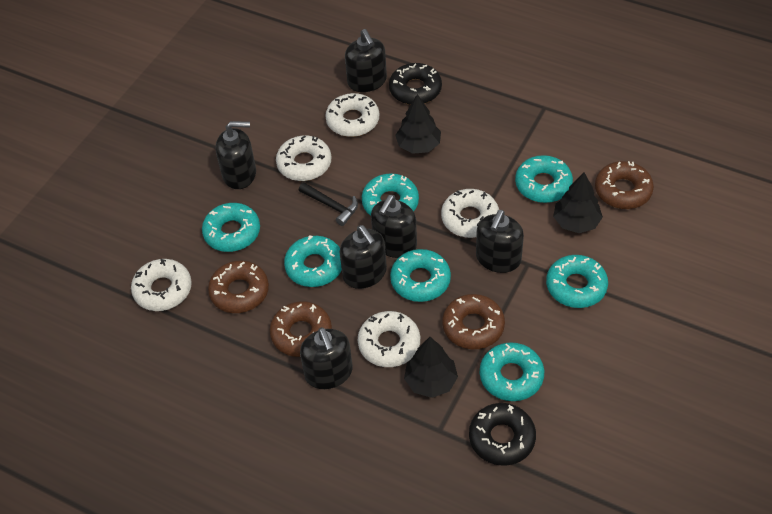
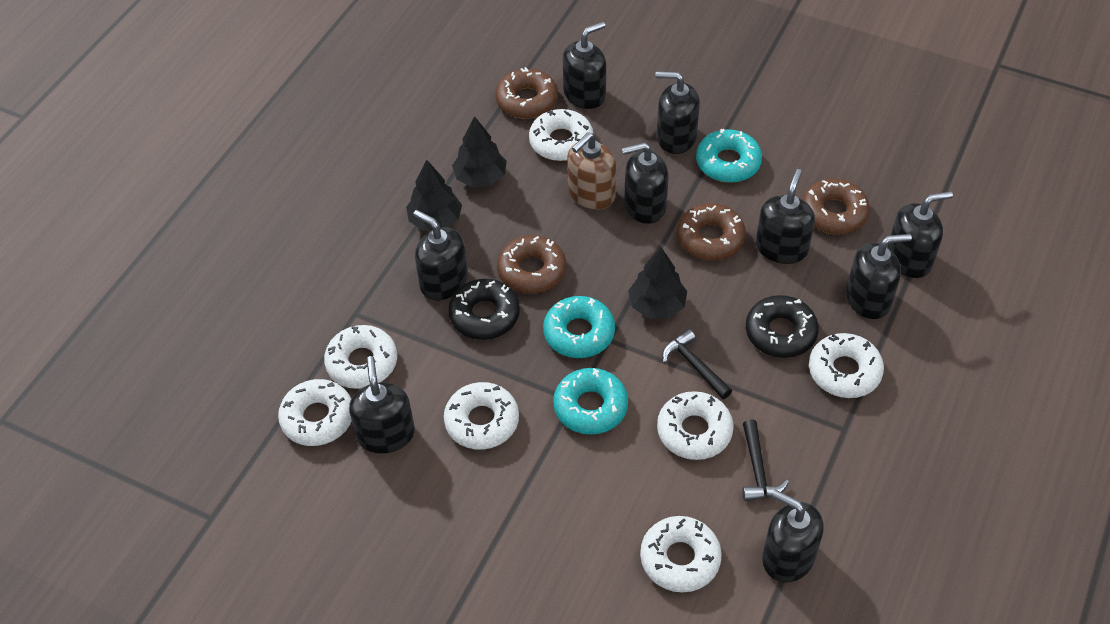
black hammer: [299,182,358,226] = 1 -> [662,329,732,399] [742,419,789,501] = 2
black soap dispenser: [216,121,256,189] [300,327,353,389] [339,225,387,289] [345,29,387,92] [371,195,417,258] [476,210,524,273] = 6 -> [349,356,415,454] [413,210,468,300] [563,21,606,109] [622,142,669,224] [655,71,700,154] [756,169,815,264] [762,490,824,583] [846,234,912,319] [887,191,953,278] = 9
brown soap dispenser: none = 0 -> [567,132,616,210] = 1
turquoise donut: [202,203,260,252] [284,235,342,287] [362,174,419,216] [390,249,451,302] [480,342,544,401] [515,155,573,203] [546,255,608,308] = 7 -> [543,296,615,358] [553,368,628,435] [696,129,762,183] = 3
white donut: [131,259,192,311] [276,135,331,181] [325,93,379,137] [358,311,420,367] [441,189,499,238] = 5 -> [278,379,352,446] [324,325,397,389] [444,382,519,450] [529,109,593,161] [640,516,722,592] [657,391,734,460] [809,333,884,398] = 7

